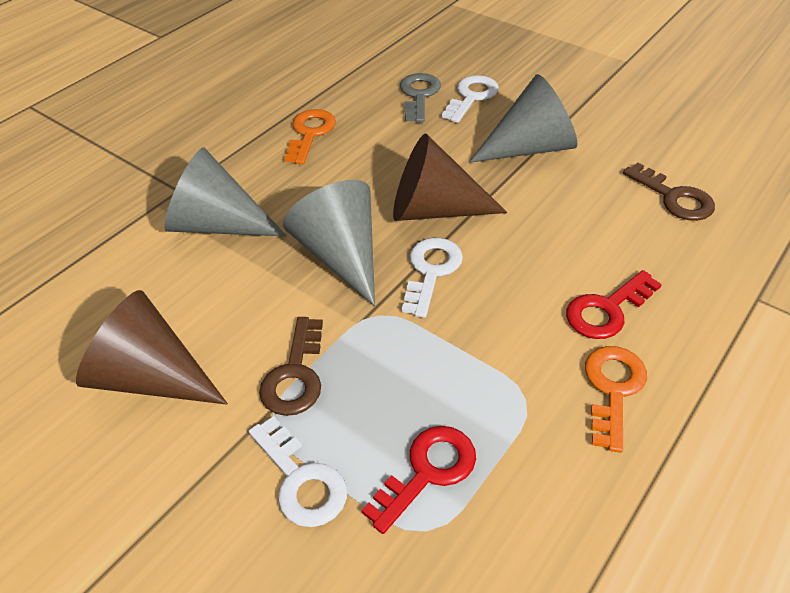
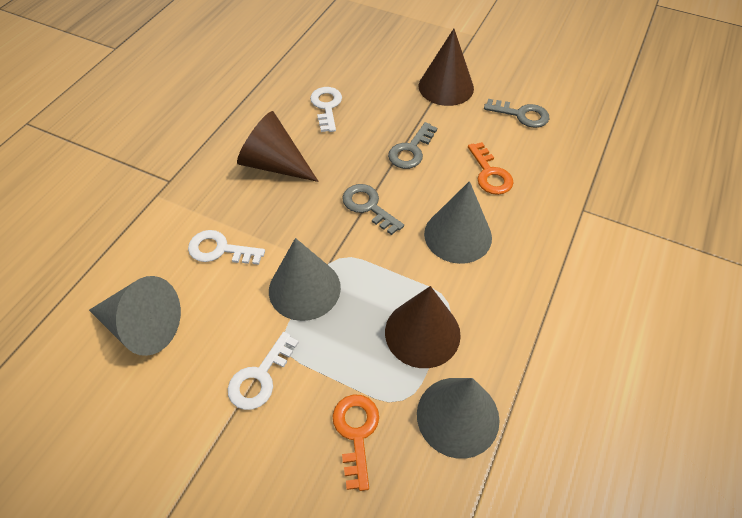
brown cone: [76,290,228,405] [393,134,507,221] = 2 -> [237,111,319,182] [385,286,461,368] [419,29,474,106] = 3
brown key: [259,317,323,416] [623,163,715,221] = 2 -> none = 0
grey cone: [164,147,286,236] [283,180,375,306] [469,74,577,163] = 3 -> [89,276,181,356] [269,238,341,321] [417,378,500,459] [424,181,492,264] = 4
grey key: [400,73,441,123] = 1 -> [342,184,404,235] [388,122,437,169] [484,99,549,128] = 3
red key: [362,426,476,534] [566,270,662,339] = 2 -> none = 0

